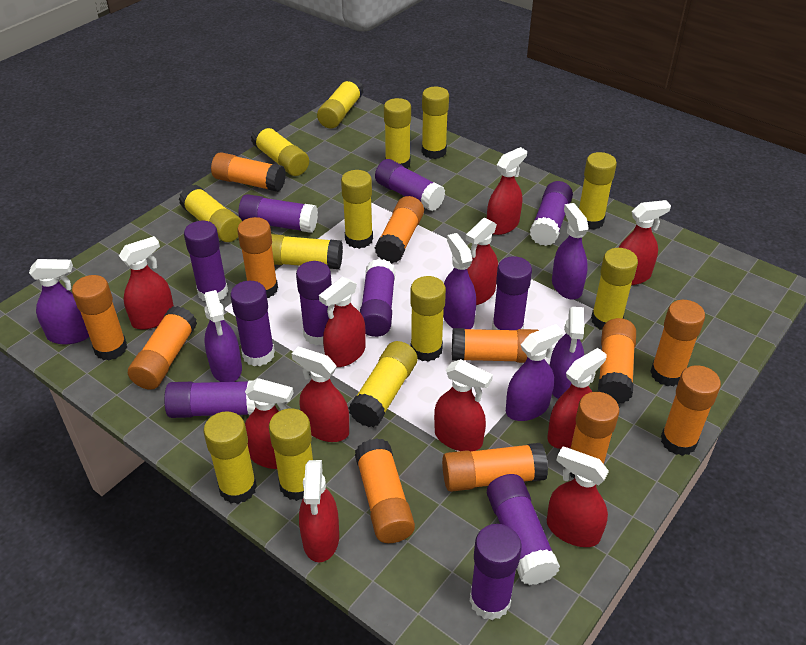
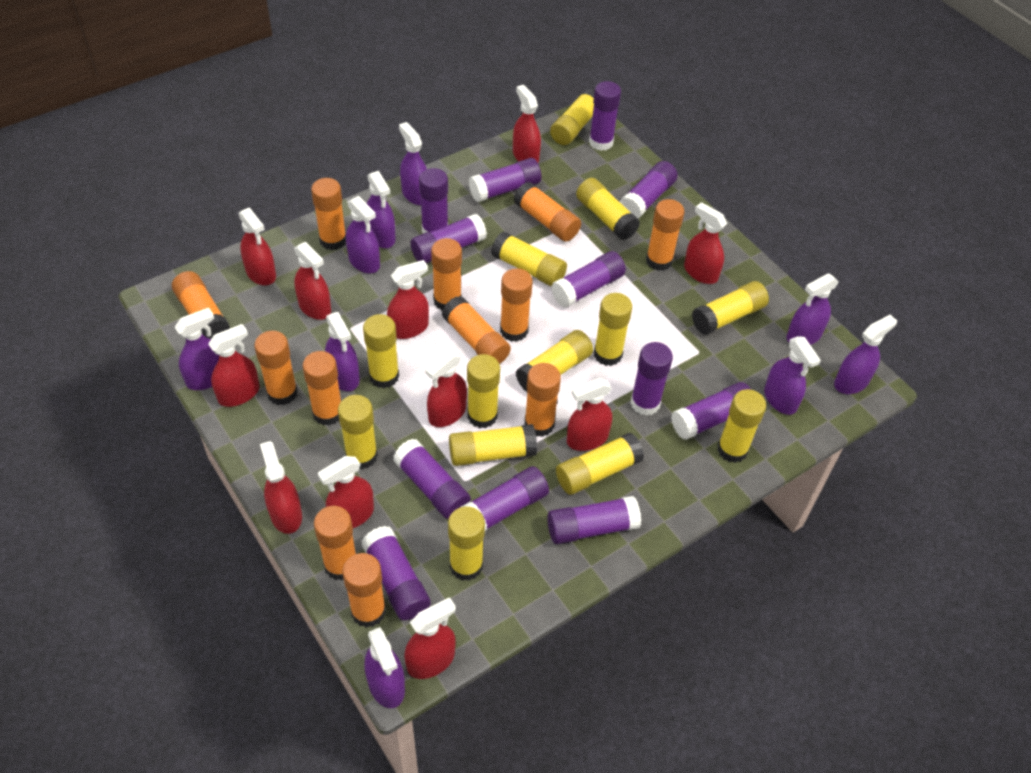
purple glue stick: [164,380,255,418] [184,221,228,301] [230,281,275,366] [238,194,318,233] [296,261,332,345] [360,259,396,337] [375,159,445,211] [470,524,521,620] [487,474,560,585] [492,256,532,330] [530,181,573,246] = 11 -> [361,526,431,620] [393,439,471,519] [411,214,487,263] [419,168,448,234] [461,466,549,531] [469,158,541,202] [547,496,641,544] [551,251,626,308] [589,81,621,151] [620,161,678,219] [630,342,673,416] [671,382,751,440] = 12
purple spray bottle: [29,259,89,344] [204,290,242,382] [443,233,476,329] [506,324,563,421] [550,307,585,399] [552,203,589,300] = 6 -> [174,308,219,390] [325,312,360,391] [346,196,380,273] [365,627,405,708] [366,171,396,248] [399,122,427,205] [764,336,821,415] [786,274,839,345] [834,315,897,394] = 9

